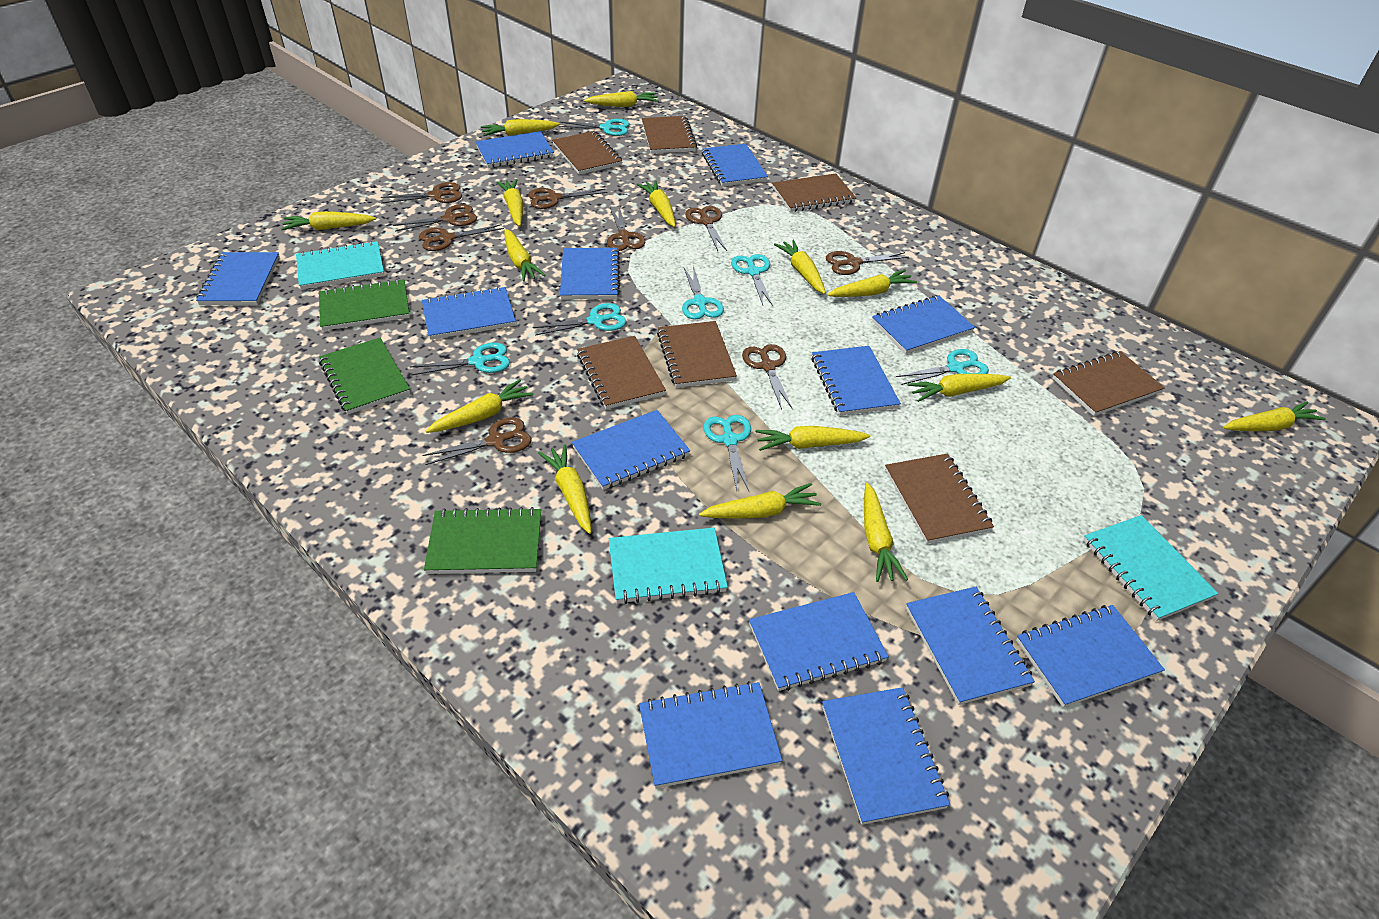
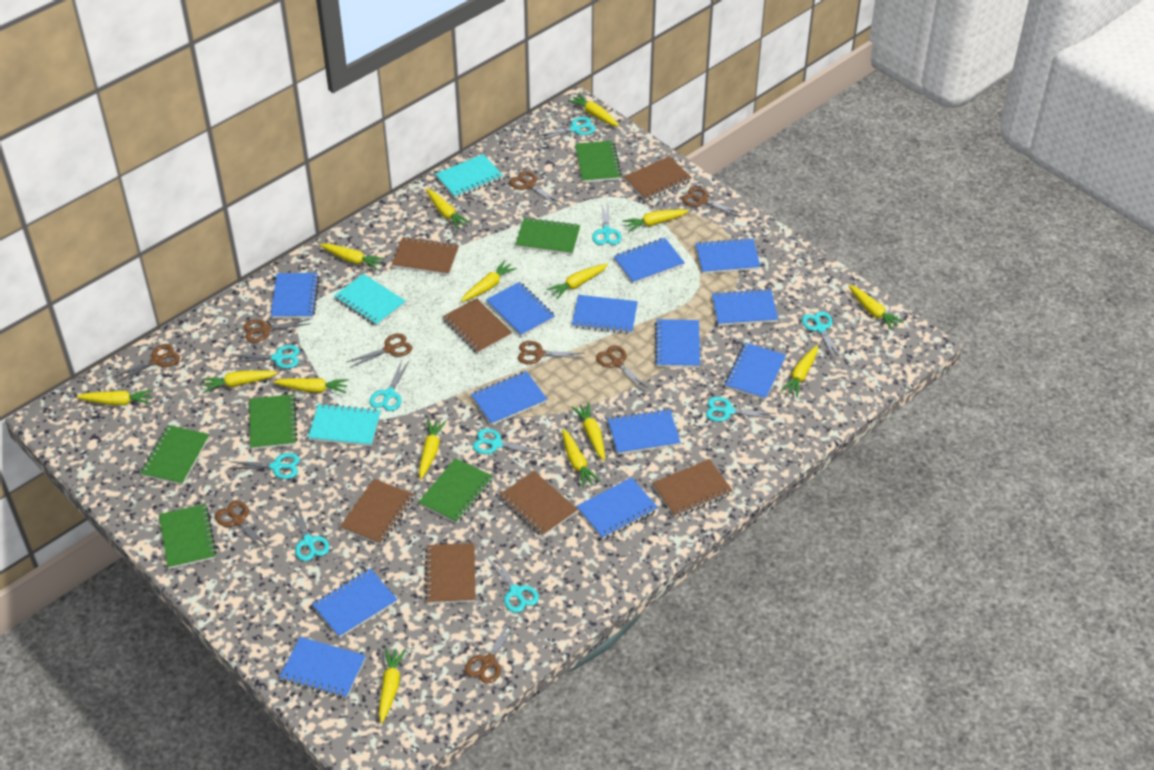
green notebook: [319,279,410,331] [319,338,410,414] [424,507,541,574] = 3 -> [140,425,209,485] [159,504,217,569] [249,394,298,450] [418,458,493,523] [515,217,580,255] [575,141,622,183] = 6
turquoise scissors: [410,342,510,376] [533,303,626,336] [558,119,629,136] [682,265,724,319] [703,415,751,491] [731,254,773,306] [896,349,989,385] = 7 -> [228,453,300,479] [232,345,300,369] [289,504,330,561] [369,361,409,411] [473,428,542,456] [487,553,539,613] [536,117,595,140] [592,202,622,245] [706,397,776,422] [802,311,842,360] = 10

